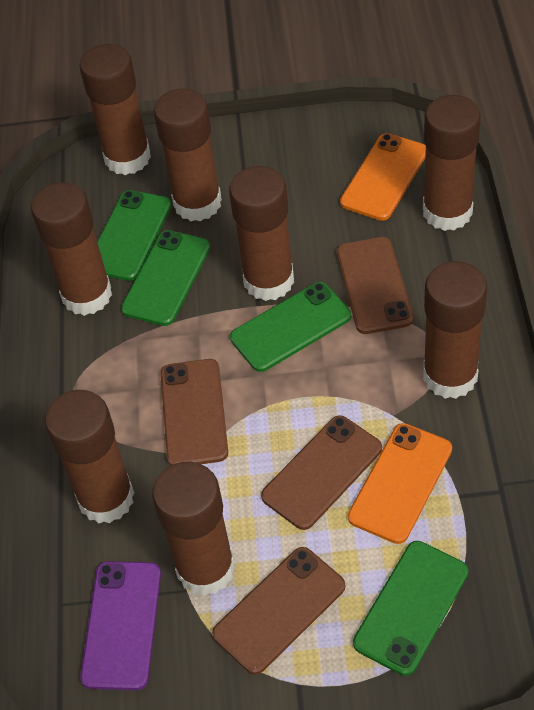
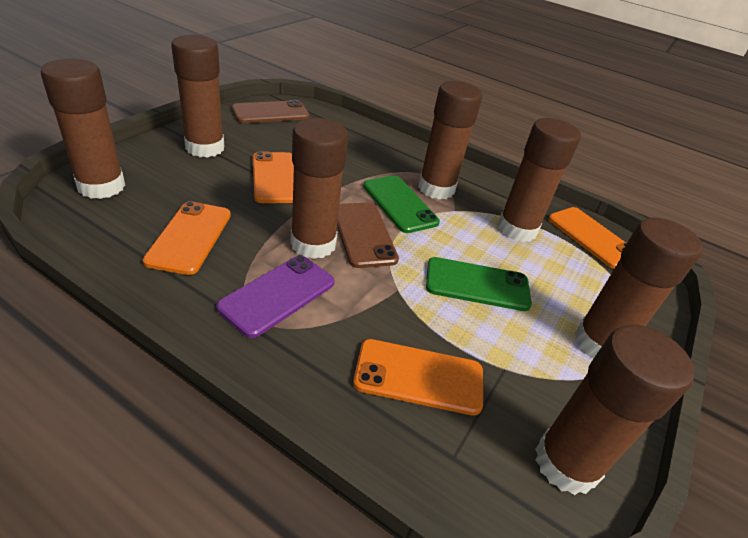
brown glue stick: [31,182,112,316] [45,390,134,524] [79,44,151,175] [152,462,235,596] [154,88,222,221] [229,166,294,301] [423,95,481,231] [423,261,487,399] = 8 -> [41,59,125,199] [171,35,225,158] [290,118,348,259] [418,81,483,199] [498,118,581,242] [535,325,694,495] [574,218,703,358] = 7
brown phone: [160,359,228,466] [212,547,345,675] [261,415,382,530] [337,237,413,334] = 4 -> [232,100,310,123] [337,203,399,268] = 2
green phone: [97,190,171,281] [121,230,210,326] [230,282,351,372] [353,541,468,676] = 4 -> [363,175,440,233] [426,257,532,311] = 2
orange phone: [340,133,426,221] [348,423,452,544] = 2 -> [143,201,231,275] [253,151,294,203] [353,339,483,416] [548,207,627,269] = 4

